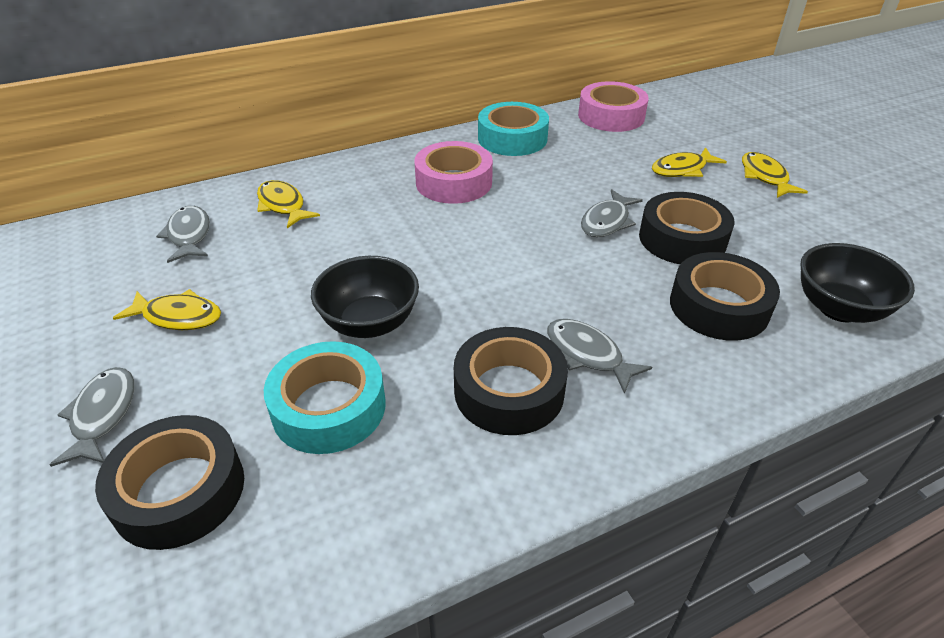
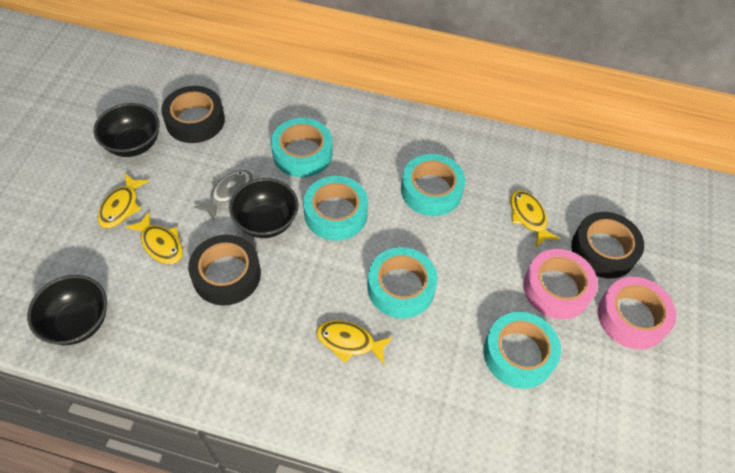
black bowl: [311,256,419,338] [800,243,915,323] = 2 -> [27,275,107,345] [94,103,160,157] [229,178,299,238] = 3
black tape: [95,415,244,550] [454,327,568,435] [639,192,734,264] [670,252,780,341] = 4 -> [161,86,225,143] [188,235,261,305] [571,212,644,279] = 3
grey fish: [50,367,134,467] [156,206,210,263] [547,319,652,394] [581,189,643,237] = 4 -> [194,170,253,221] = 1
turquoise tape: [264,341,386,454] [478,102,549,156] = 2 -> [271,118,333,177] [303,176,368,241] [367,247,437,318] [401,154,465,216] [483,312,561,389] = 5

